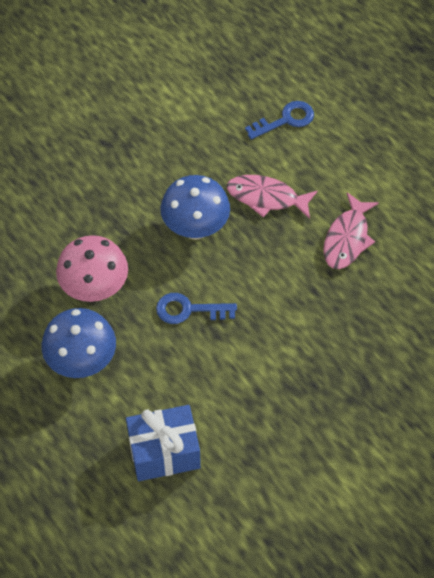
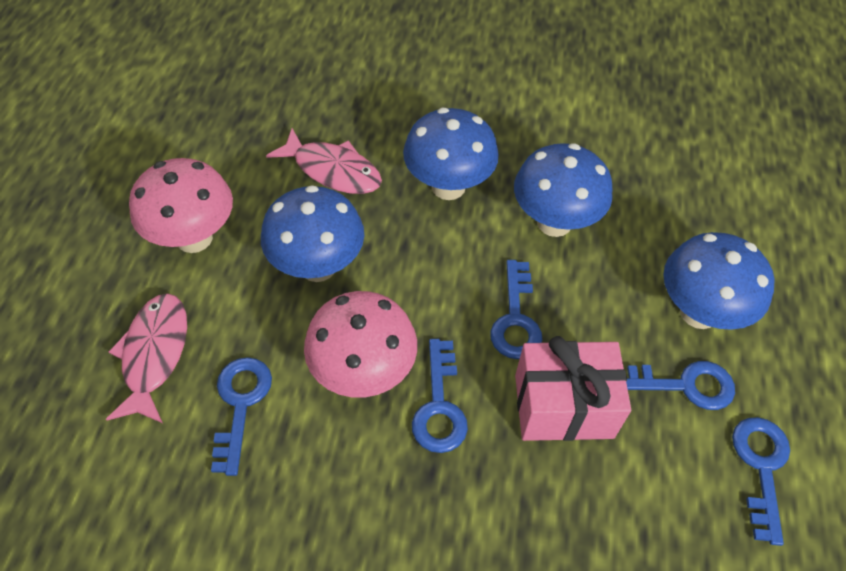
blue gift: [126,405,201,481] = 1 -> none = 0
blue key: [156,293,237,324] [245,101,314,140] = 2 -> [211,357,272,476] [412,339,468,453] [490,260,542,359] [626,361,735,410] [732,417,790,546] = 5
blue mushroom: [42,308,116,378] [160,175,230,240] = 2 -> [261,185,364,282] [403,108,499,200] [514,143,613,237] [663,232,775,330] = 4
pink gift: none = 0 -> [515,336,631,441] = 1
pink mushroom: [56,235,128,302] = 1 -> [129,158,233,253] [304,291,417,397] = 2

